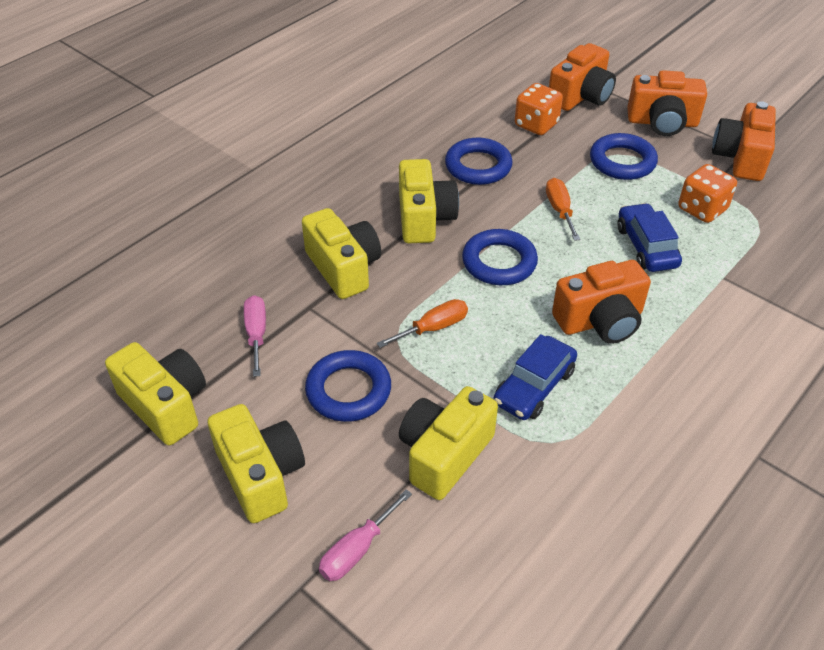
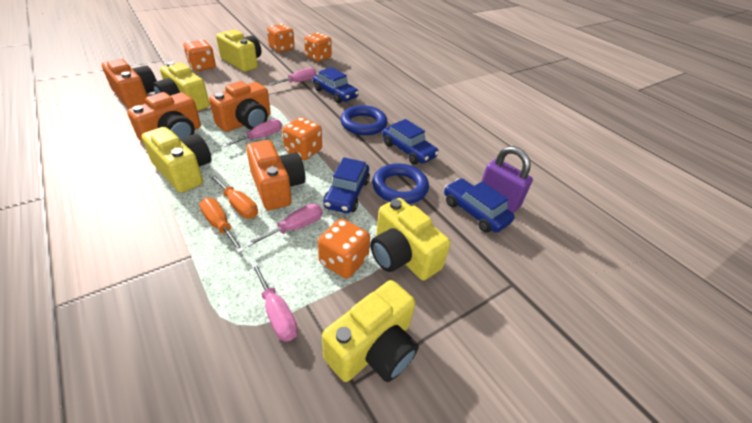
blue car: [494,334,577,420] [618,203,682,272] = 2 -> [313,67,359,103] [323,157,370,213] [382,119,439,164] [444,178,515,233] = 4
blue ring: [305,350,391,422] [445,138,513,185] [462,229,538,285] [590,133,658,180] = 4 -> [340,105,387,135] [372,163,429,204] = 2
orange dice: [515,83,563,135] [678,164,737,223] = 2 -> [183,40,216,71] [267,24,295,52] [282,117,322,160] [304,32,332,62] [318,219,370,278] = 5
pink screwdriver: [244,295,266,377] [319,489,412,581] = 2 -> [222,119,282,147] [246,204,322,247] [251,262,298,342] [268,68,316,85] = 4
purple padlock: none = 0 -> [481,146,533,213] = 1

